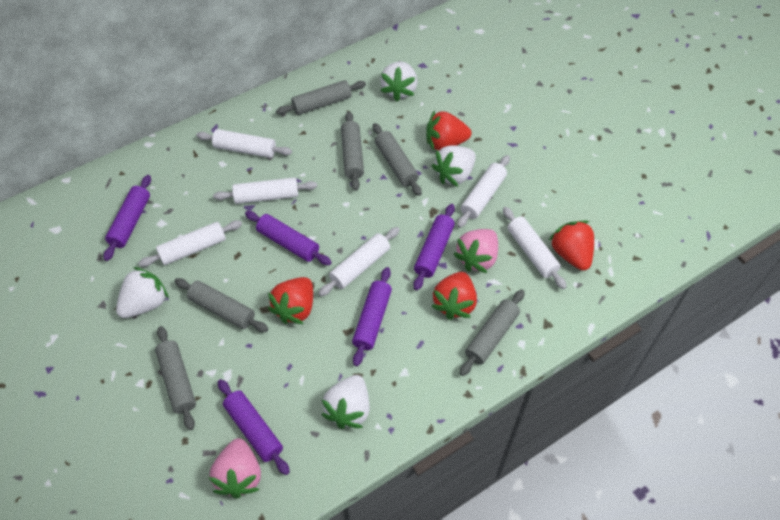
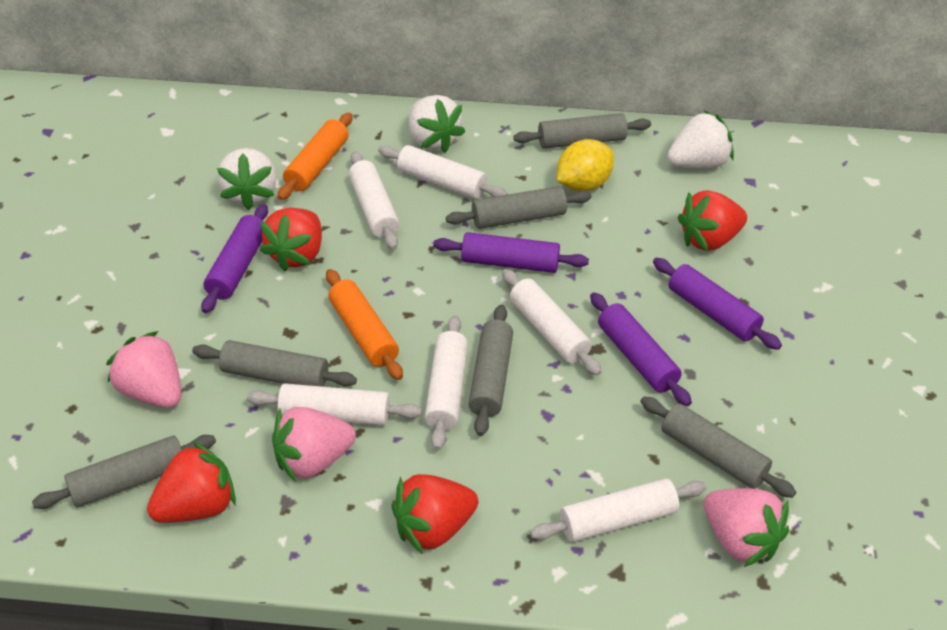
orange rolling pin: none = 0 -> [278,113,352,200] [326,269,403,380] = 2
pink strawberry: [209,438,261,499] [453,229,498,273] = 2 -> [106,331,181,408] [272,407,356,482] [704,488,789,567] = 3
purple rolling pin: [103,175,151,261] [218,379,290,475] [245,211,332,265] [352,267,392,366] [413,204,455,290] = 5 -> [201,204,268,313] [433,232,589,273] [590,292,692,406] [653,258,782,350] = 4
white strawberry: [116,267,169,318] [321,375,370,429] [380,61,417,101] [432,145,476,187] = 4 -> [217,148,277,210] [409,95,465,153] [667,110,734,168] = 3
yellow lemon: none = 0 -> [557,139,614,191] = 1

